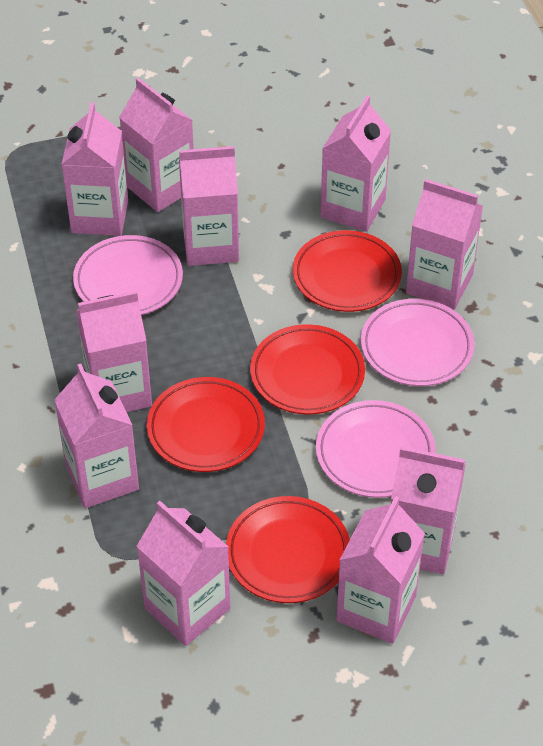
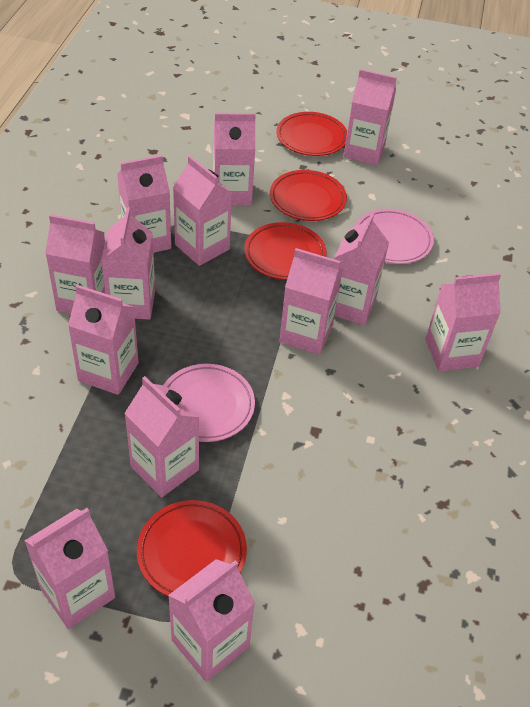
pink carton: [54,364,139,508] [61,102,128,236] [76,291,152,412] [119,78,194,212] [136,501,230,646] [179,146,239,266] [320,95,391,232] [336,496,425,644] [391,446,466,574] [406,179,483,309] = 10 -> [25,508,115,629] [45,214,105,314] [68,285,139,395] [101,207,155,320] [117,155,171,253] [124,376,200,497] [168,559,255,682] [173,156,232,266] [213,113,256,205] [279,248,343,355] [334,213,389,325] [344,69,397,165] [425,273,501,372] = 13
pink plate: [73,235,183,315] [316,400,436,498] [361,299,474,386] = 3 -> [164,364,255,442] [355,209,434,264] = 2

